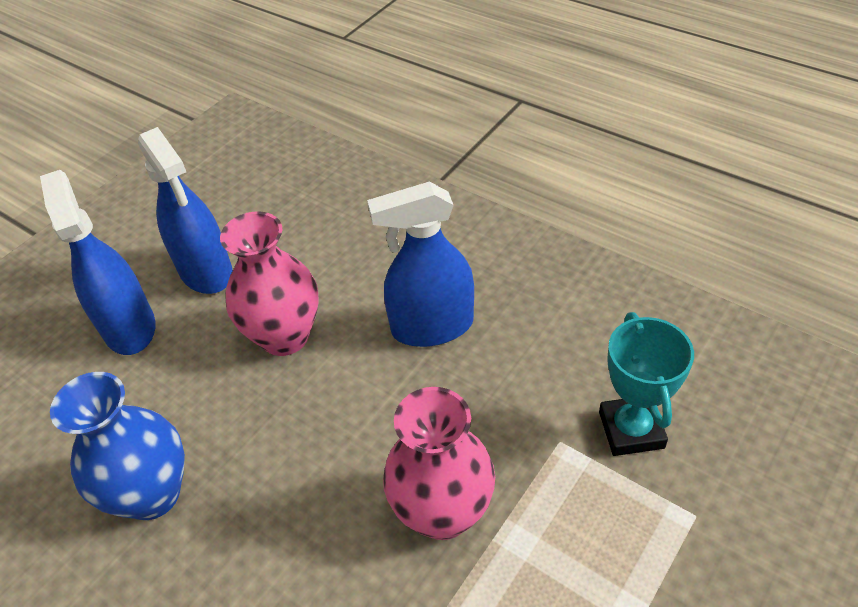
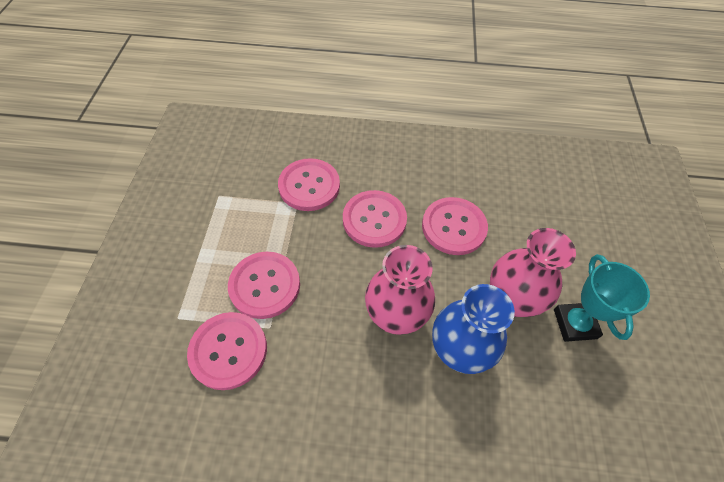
blue spray bottle: [40,170,155,355] [138,127,233,294] [367,181,474,347] = 3 -> none = 0
pink button: none = 0 -> [187,312,267,390] [228,252,300,319] [278,158,340,211] [343,190,407,248] [422,197,488,255] = 5

